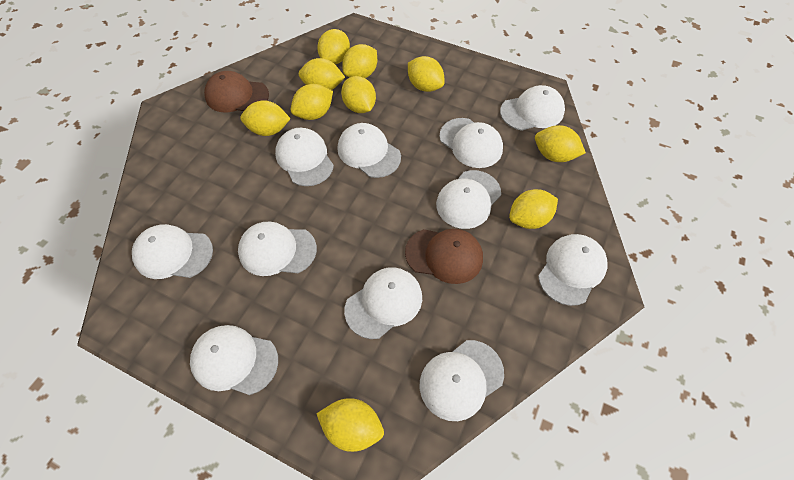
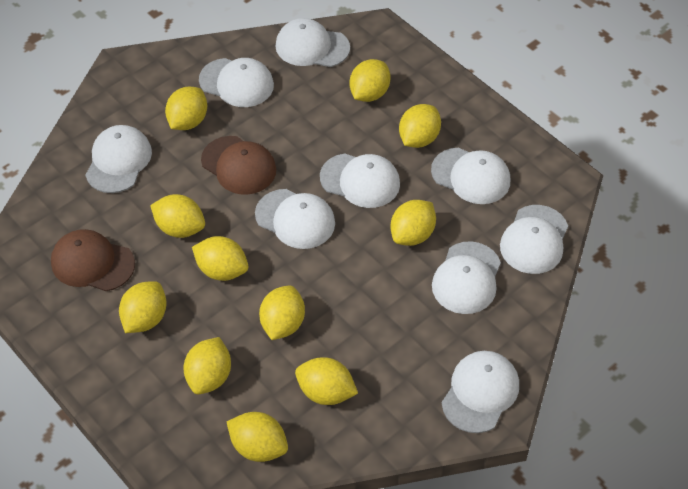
white cap: [132,224,213,279] [190,325,278,395] [238,221,317,276] [275,128,334,186] [338,123,401,178] [344,267,422,339] [420,340,504,421] [436,170,501,229] [439,118,503,168] [500,85,565,131] [538,234,607,306] = 11 -> [85,125,152,193] [199,58,274,107] [255,189,335,249] [275,18,350,67] [320,154,400,208] [431,148,510,204] [432,241,501,314] [442,351,519,433] [500,205,568,274] = 9
yellow lemon: [240,100,291,136] [291,84,333,120] [299,58,345,90] [316,398,384,452] [317,29,350,64] [341,76,376,113] [342,44,377,78] [408,56,445,92] [509,189,558,229] [535,125,586,162] = 10 -> [119,281,167,333] [150,194,205,238] [165,87,207,130] [184,337,231,394] [192,236,249,281] [227,412,288,462] [259,286,305,340] [295,357,358,405] [349,59,391,102] [391,200,436,246] [399,104,441,148] = 11

